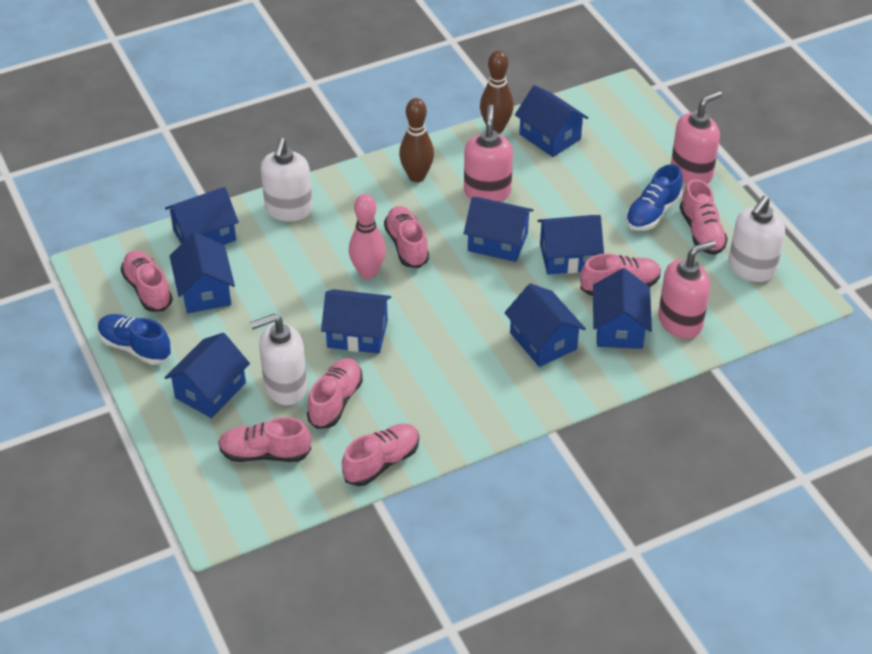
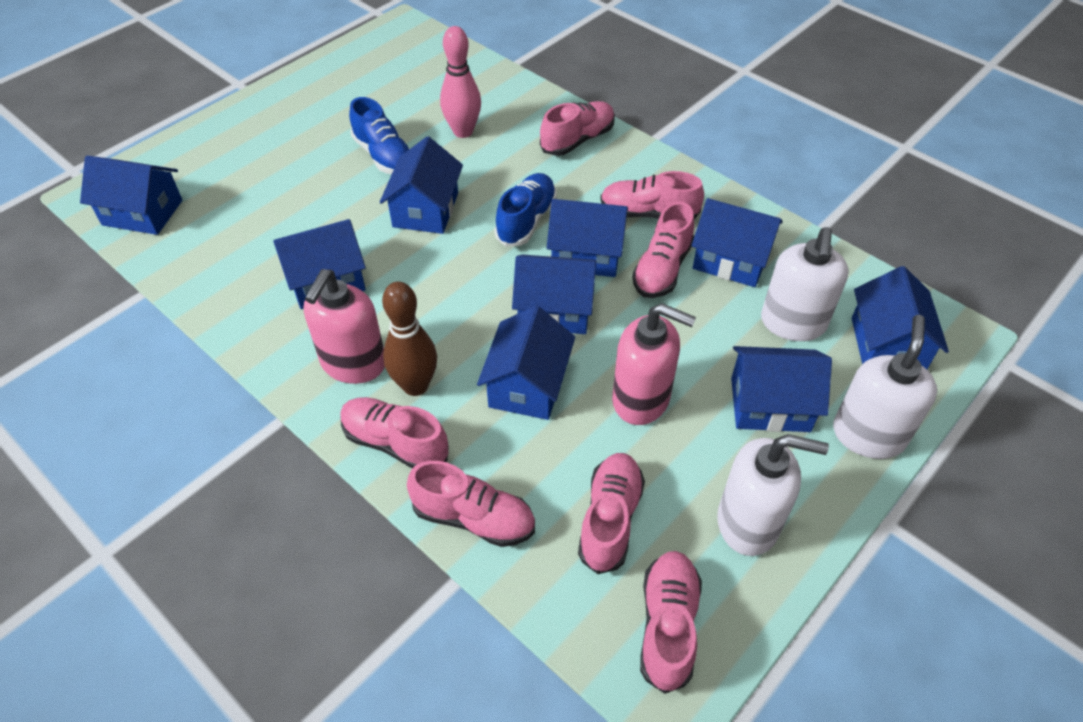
brown bowling pin: [399,98,434,182] [480,50,514,134] = 2 -> [382,282,437,396] = 1
pink soap dispenser: [464,104,513,202] [658,240,716,339] [671,91,722,184] = 3 -> [304,269,385,384] [612,303,696,425] = 2

